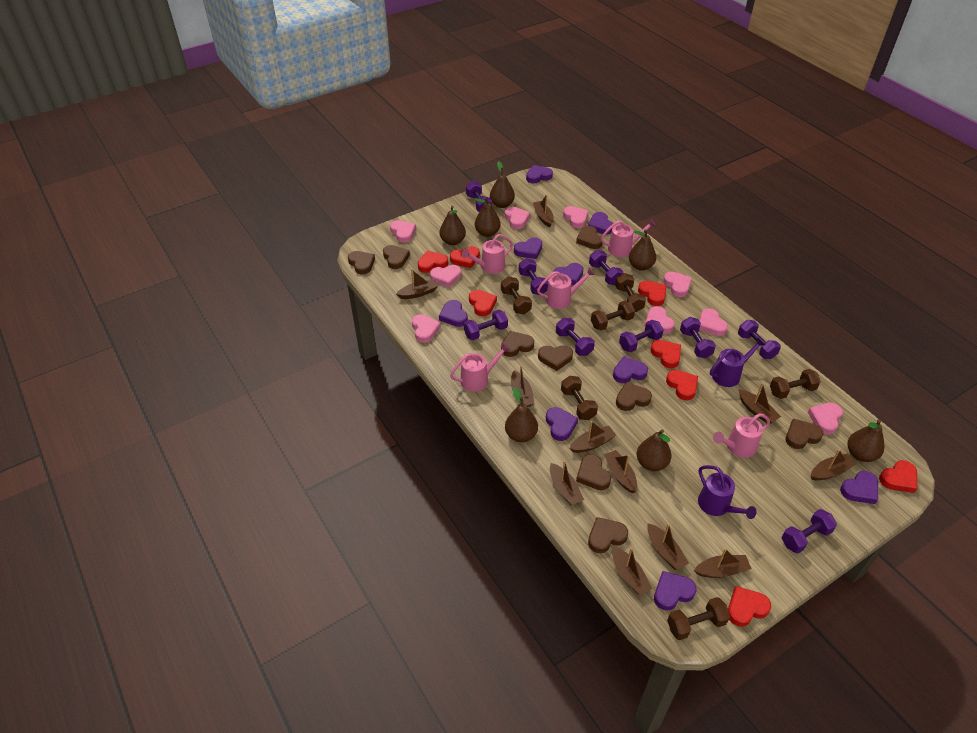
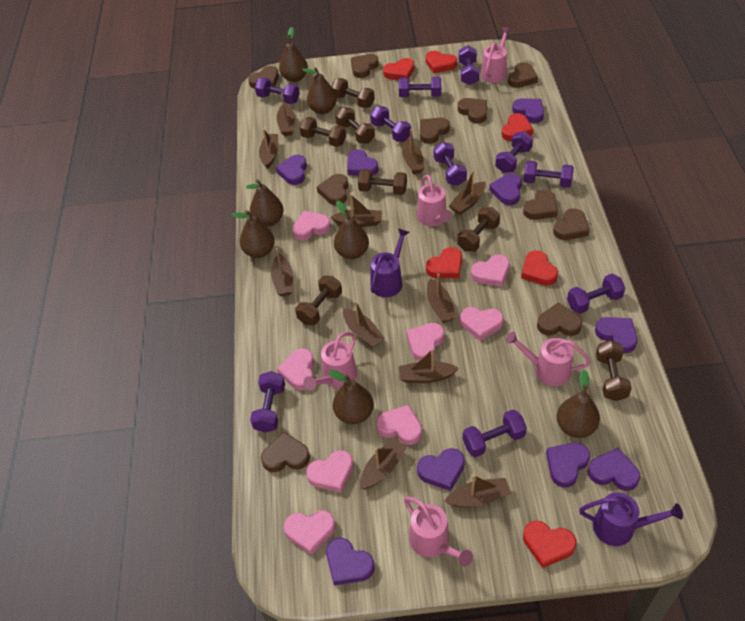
brown dumbbell: [501,277,532,314] [561,376,598,420] [591,301,635,330] [615,273,646,312] [667,597,730,640] [770,369,821,399] = 6 -> [295,276,342,325] [299,117,346,147] [331,78,375,108] [335,107,375,144] [358,169,407,195] [457,207,500,252] [596,340,632,401] = 7
brown heart: [348,251,375,274] [383,245,410,269] [501,331,534,357] [538,345,573,371] [576,226,602,249] [576,454,611,490] [588,517,628,553] [616,382,652,411] [786,419,824,449] = 9 -> [248,66,279,89] [261,432,310,472] [317,174,348,205] [351,54,379,78] [420,118,450,144] [458,98,487,124] [508,62,538,88] [523,190,558,220] [537,302,582,336] [553,208,590,240] = 10
pink heart: [390,220,416,243] [412,314,441,343] [430,265,461,287] [505,207,530,229] [563,206,589,228] [644,306,675,334] [663,272,692,297] [699,309,728,336] [808,403,843,434] = 9 -> [277,349,314,390] [284,510,336,555] [292,211,331,240] [306,450,354,493] [376,405,422,445] [407,323,445,361] [460,307,504,341] [471,254,510,287] = 8
purple dumbbell: [464,310,508,340] [466,181,492,212] [519,258,548,295] [556,318,595,356] [589,250,623,285] [619,320,664,352] [680,317,716,358] [738,320,781,359] [782,509,837,553] = 9 -> [250,371,285,433] [255,77,300,104] [370,106,411,142] [399,77,441,97] [433,142,467,186] [459,45,479,85] [462,410,527,457] [495,131,533,173] [523,161,574,188] [567,274,625,314] = 10
red heart: [418,251,448,273] [450,246,480,268] [469,290,497,316] [638,281,666,306] [650,340,681,368] [666,370,698,401] [728,586,771,627] [879,460,917,493] = 8 -> [383,58,414,80] [426,51,457,73] [426,247,462,278] [502,113,533,141] [521,250,558,286] [523,521,576,568] = 6

